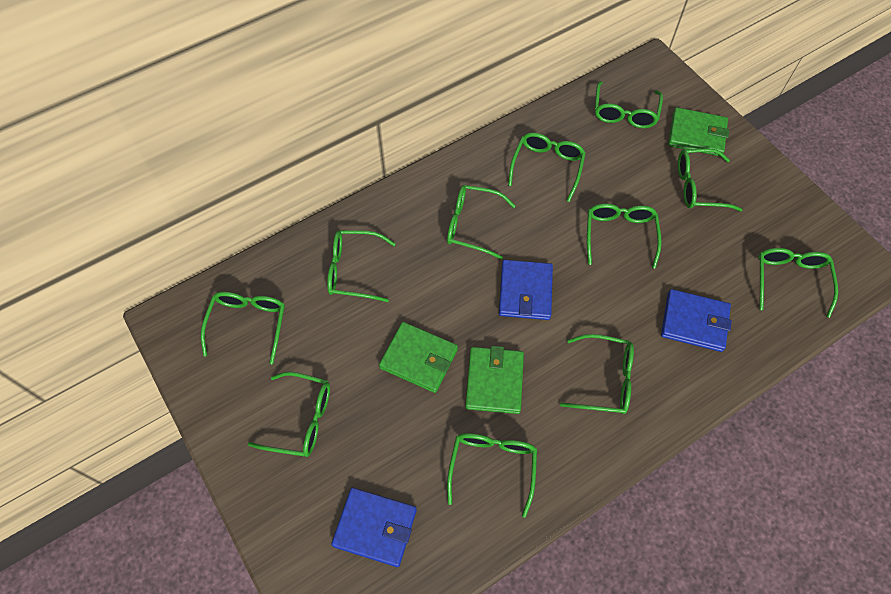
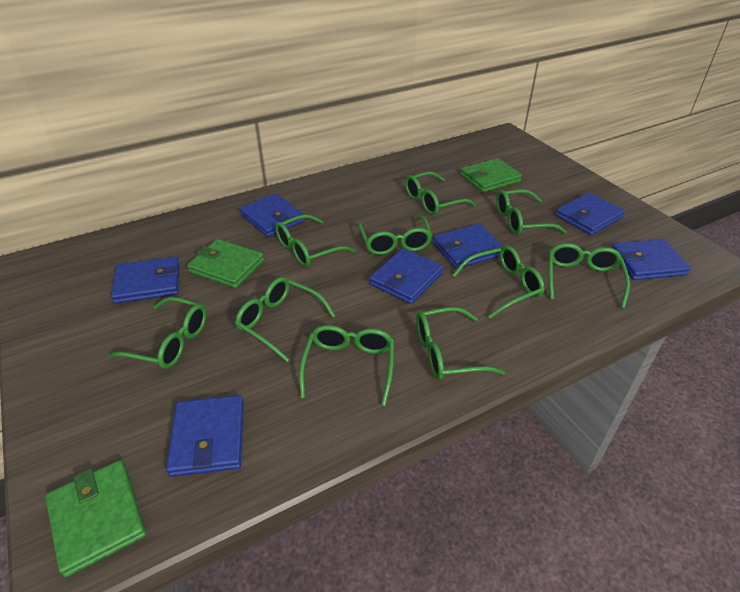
blue wallet: [331,488,417,567] [499,260,553,320] [661,289,732,352] = 3 -> [111,257,180,304] [166,395,244,477] [239,193,305,237] [369,248,444,304] [433,224,503,269] [556,193,625,235] [612,239,691,280] = 7
green glasses: [201,292,285,364] [248,372,330,457] [327,230,396,302] [447,185,516,260] [447,433,537,518] [508,133,586,202] [560,334,634,414] [587,204,662,268] [595,81,663,128] [678,148,742,212] [759,248,838,318] = 11 -> [108,297,207,369] [235,277,335,362] [275,214,355,267] [299,325,394,406] [358,216,433,255] [405,172,476,215] [416,307,505,380] [452,245,545,319] [496,189,567,235] [549,243,630,309] = 10

